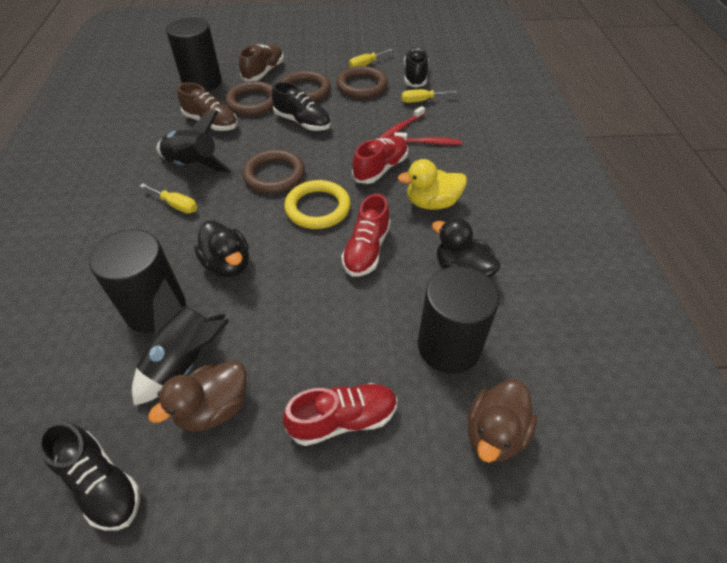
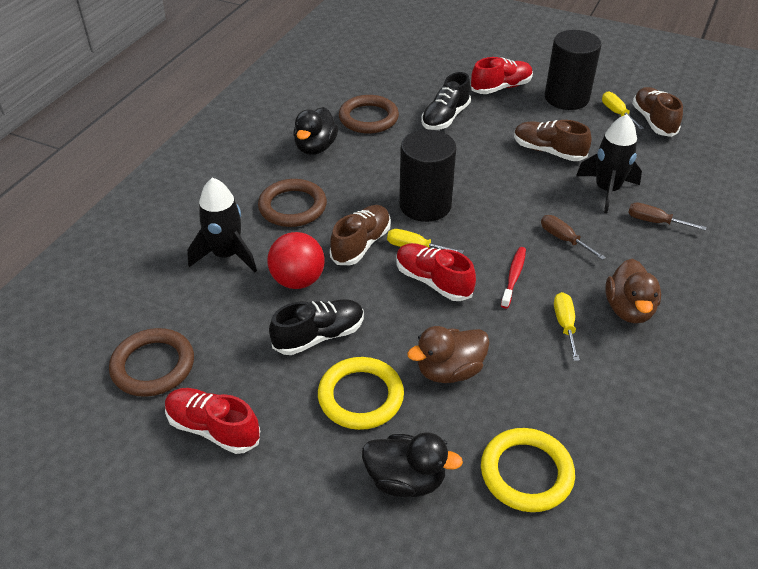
black cylinder: [89,229,186,333] [166,18,222,92] [418,266,500,374] = 3 -> [399,129,456,222] [545,30,602,110] = 2
black shoe: [37,421,140,531] [272,82,331,131] [404,47,429,88] = 3 -> [269,299,364,355] [421,72,471,130] = 2
brown ring: [225,81,273,116] [242,149,305,193] [280,71,331,102] [337,66,388,98] = 4 -> [109,328,194,397] [258,179,327,227] [339,95,399,134] = 3
brown screwdriver: none = 0 -> [541,215,606,260] [628,203,706,231] = 2
brown shoe: [177,83,238,131] [239,44,284,82] = 2 -> [330,205,391,265] [514,120,592,161] [632,87,683,137] = 3
red ball: none = 0 -> [268,232,325,289] = 1
red toothbrush: [378,106,425,139] [394,132,462,145] = 2 -> [501,247,526,309] = 1
yellow duck: [398,159,467,210] = 1 -> none = 0
yellow ring: [284,180,351,229] = 1 -> [318,357,404,430] [481,428,575,512] = 2

